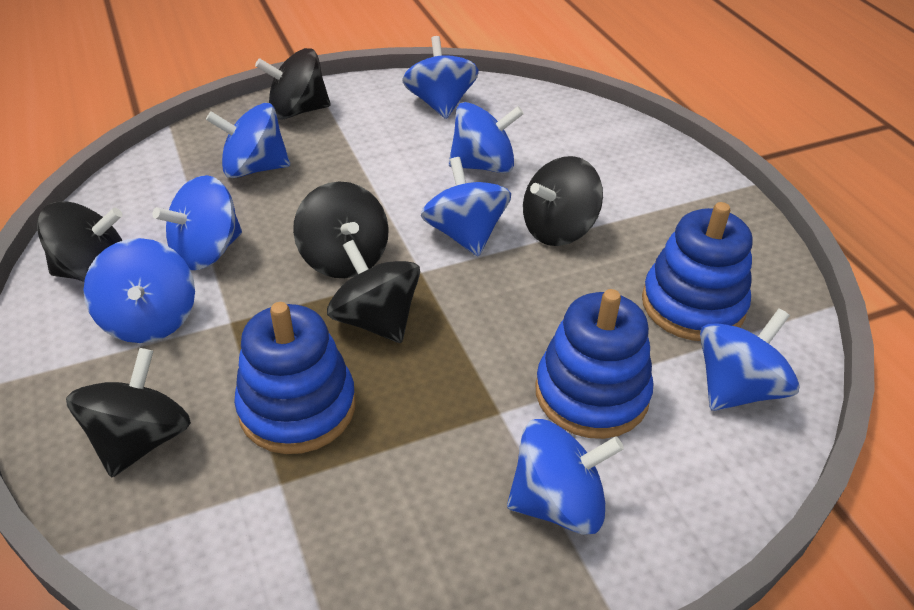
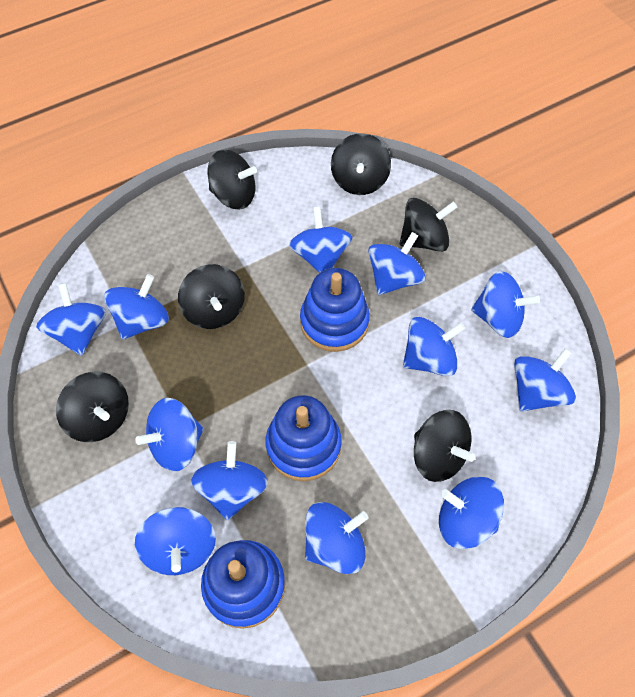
blue spinning top: [84,238,195,343] [152,175,242,270] [206,103,290,178] [402,36,479,119] [421,157,511,256] [449,102,524,173] [507,419,624,534] [700,308,799,411] = 8 -> [36,283,106,356] [104,274,169,340] [135,398,204,471] [135,507,216,575] [191,441,268,520] [289,207,353,273] [305,502,368,574] [368,232,426,295] [403,317,465,376] [439,477,504,549] [471,271,540,338] [514,348,576,411] = 12

